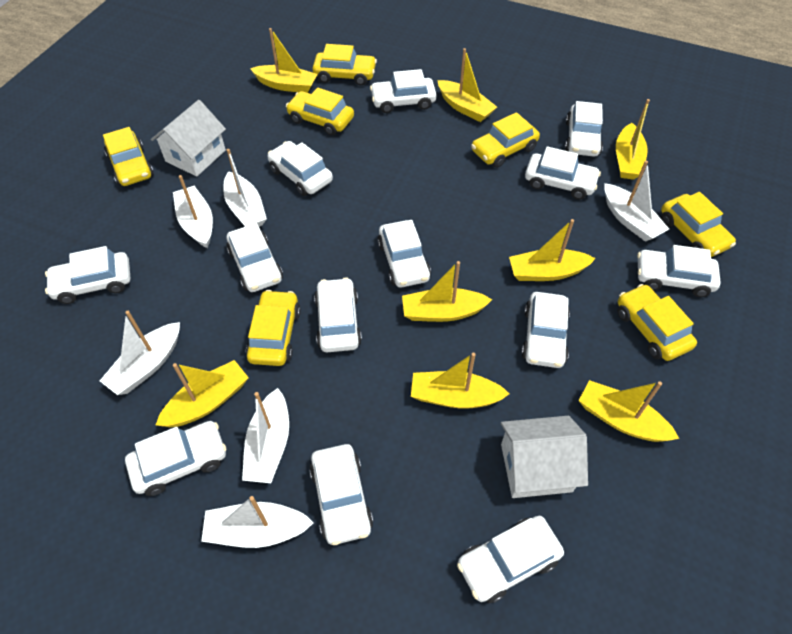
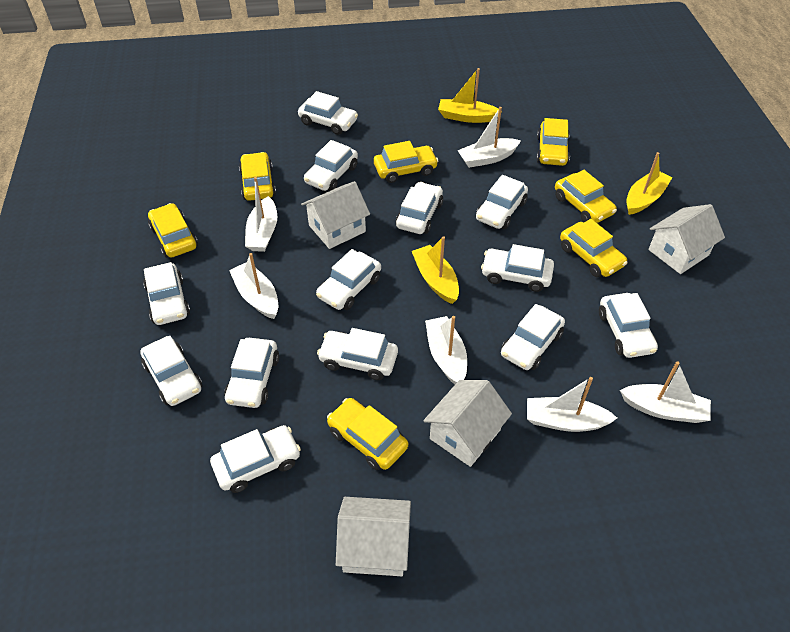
white house: [151,100,226,177] [501,416,588,498] = 2 -> [301,181,370,249] [336,497,411,576] [423,380,512,467] [648,204,725,274] = 4
yellow boat: [156,360,249,427] [250,28,317,93] [402,261,492,322] [411,353,509,409] [438,48,497,122] [509,219,596,281] [579,380,679,442] [616,99,650,180] = 8 -> [412,236,459,304] [438,68,502,123] [626,152,672,215] = 3

